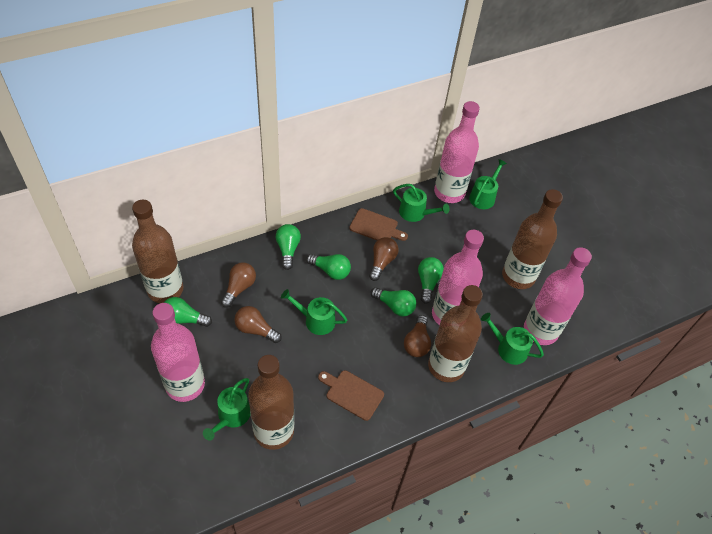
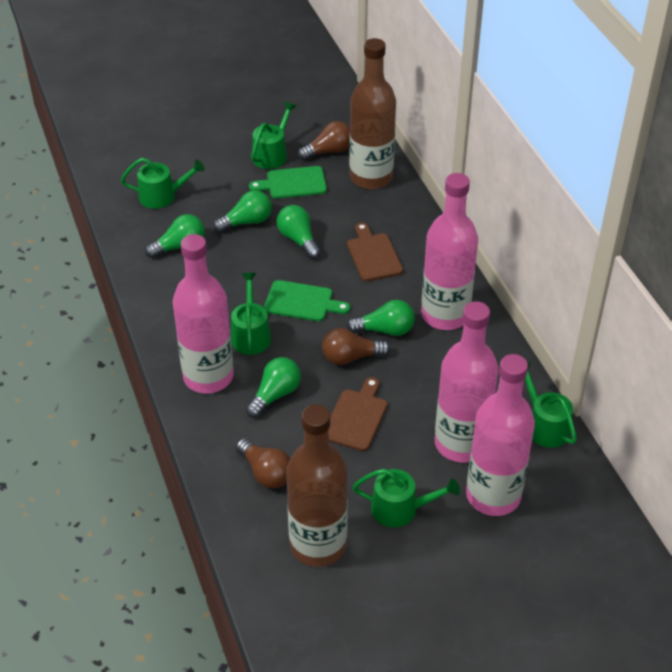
brown bottle: [132,200,183,303] [248,355,294,450] [428,285,483,382] [502,189,563,289] = 4 -> [286,404,348,567] [349,38,396,189] = 2
brown light bulb: [221,262,256,308] [234,306,282,343] [369,237,398,281] [404,315,431,357] = 4 -> [236,438,290,489] [298,121,350,161] [322,328,390,365] = 3
green cutting board: none = 0 -> [249,166,327,199] [264,280,350,321] = 2

